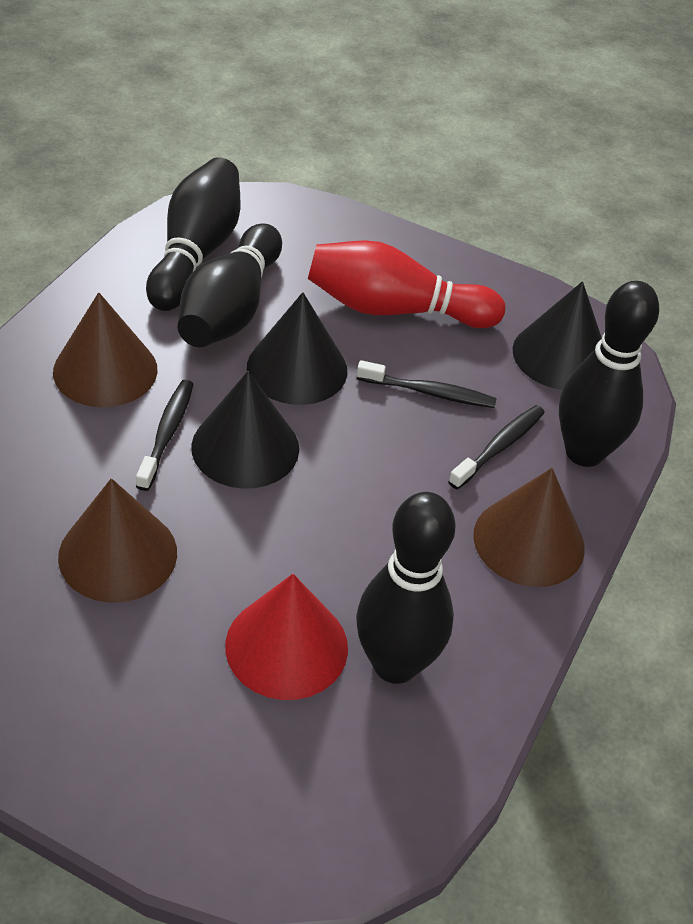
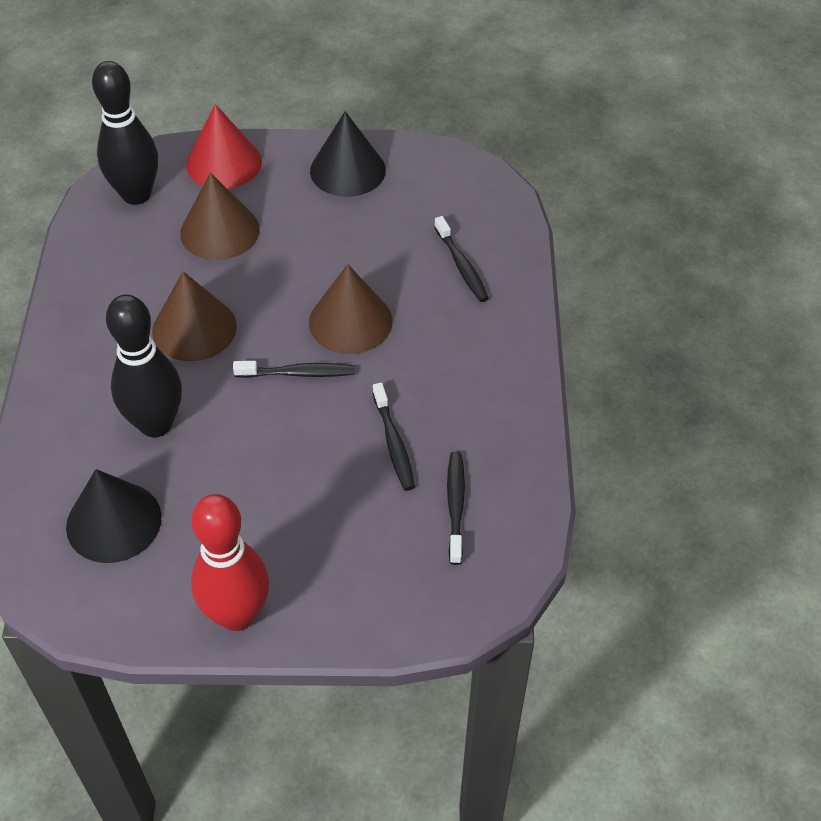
black bowling pin: [146,157,240,311] [178,223,282,347] [356,492,456,684] [559,281,659,467] = 4 -> [92,61,158,205] [106,294,182,437] = 2
black cone: [191,371,299,489] [247,292,347,405] [513,281,602,390] = 3 -> [66,469,162,563] [310,111,386,197] = 2
black toothbrush: [136,380,194,491] [357,360,497,408] [448,405,545,490] = 3 -> [233,361,355,378] [373,383,415,491] [434,216,489,302] [447,452,465,565] = 4

